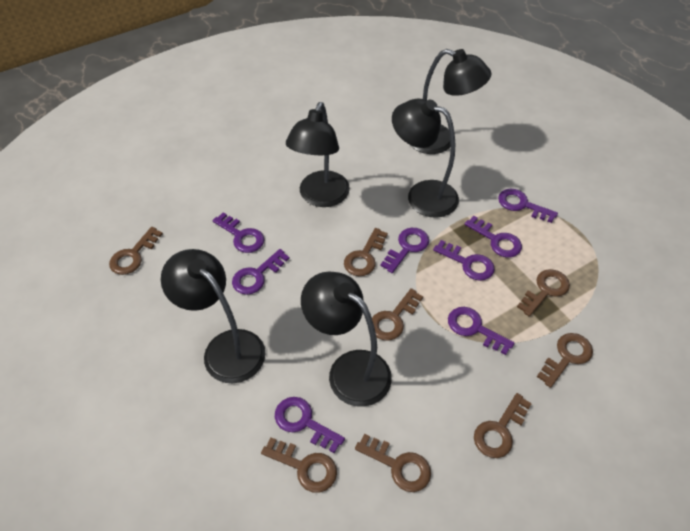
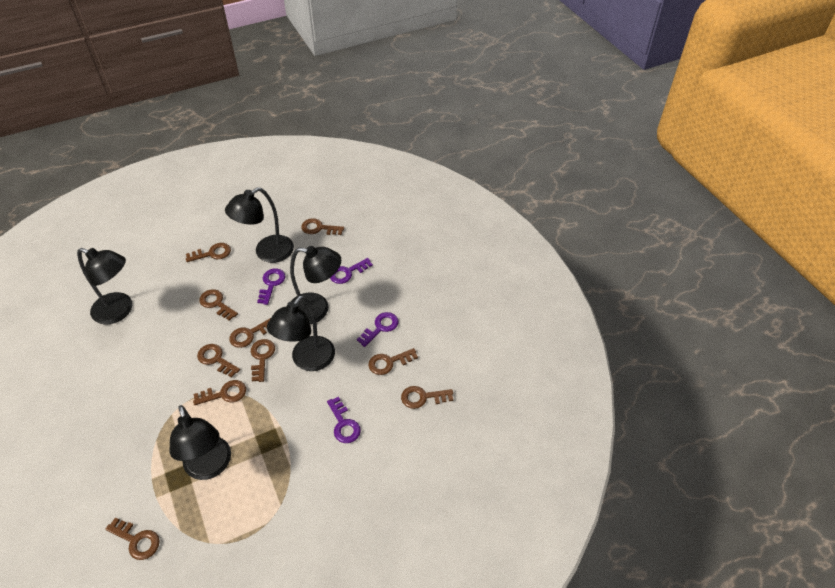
brown key: [109,227,163,275] [261,438,337,493] [344,228,388,276] [355,434,431,492] [372,288,423,341] [474,393,532,458] [517,269,570,317] [537,333,593,388] = 8 -> [105,517,160,560] [186,243,231,262] [193,380,246,405] [197,344,240,378] [199,289,238,321] [229,318,271,348] [251,339,275,382] [301,218,344,235] [368,348,418,375] [401,386,453,409] = 10
purple key: [213,212,265,253] [232,249,290,295] [275,397,345,453] [380,228,429,273] [433,240,495,281] [448,307,515,355] [465,216,522,257] [498,189,558,223] = 8 -> [257,268,285,305] [327,397,361,443] [330,258,373,284] [357,312,398,347] = 4

